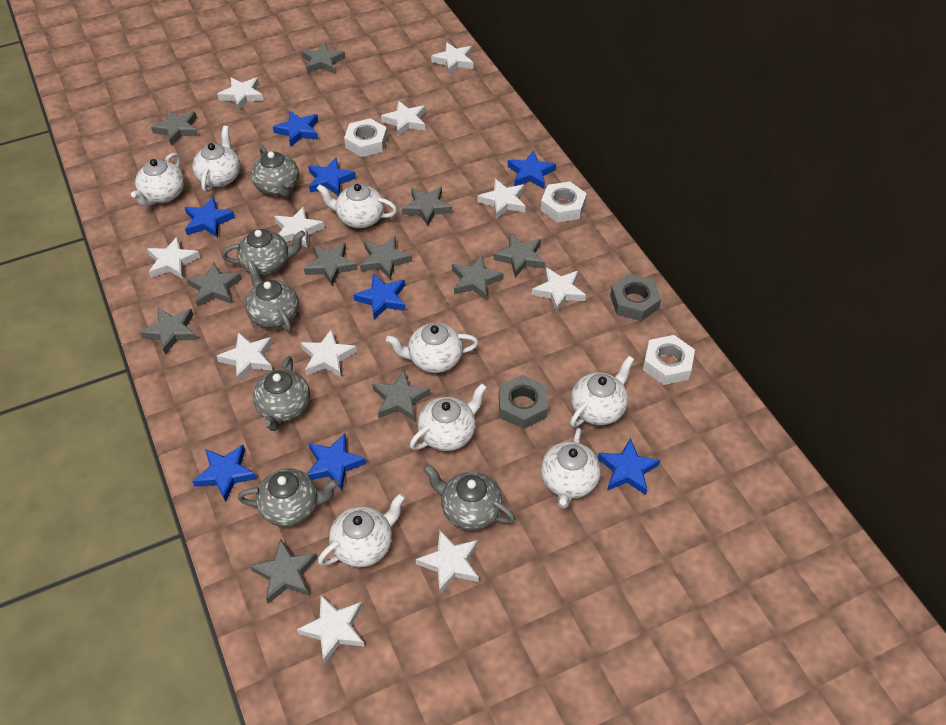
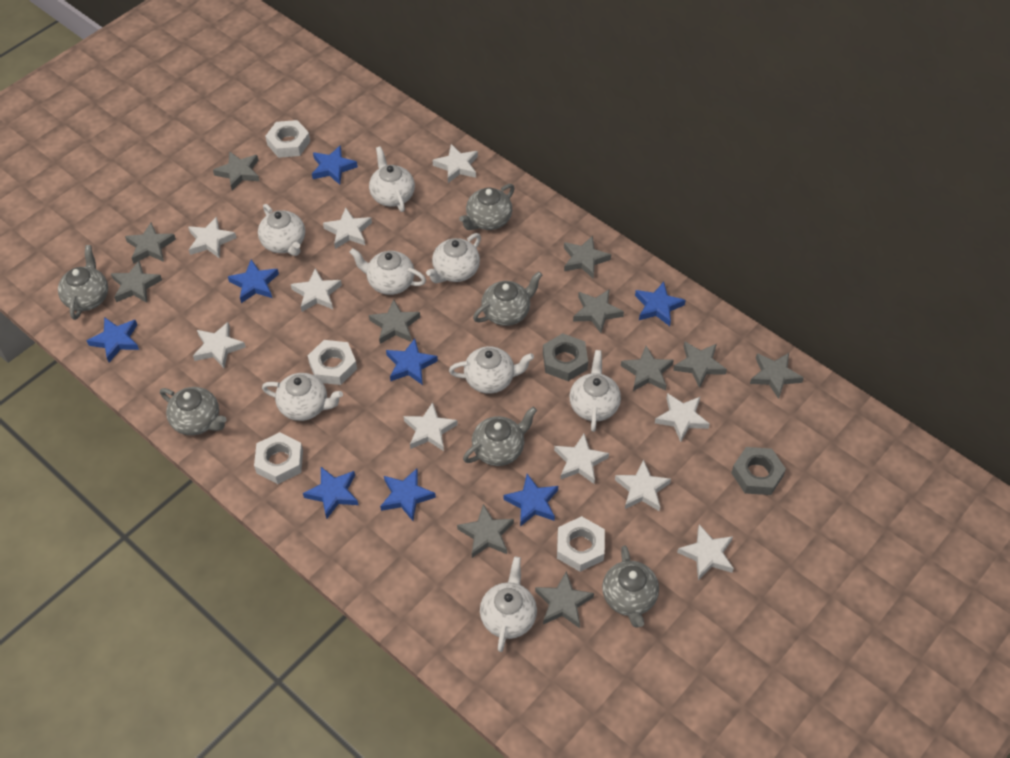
white nut: [344,118,387,157] [541,182,587,222] [643,335,695,385] = 3 -> [254,432,303,484] [265,120,310,158] [308,340,357,385] [557,516,605,572] = 4
white star: [147,237,200,279] [217,77,264,111] [217,332,273,382] [274,206,324,248] [297,595,365,664] [300,329,357,377] [381,101,425,136] [416,530,479,594] [431,42,474,75] [477,179,526,219] [532,267,586,313] = 11 -> [188,216,237,259] [193,322,246,368] [291,268,342,312] [323,208,372,249] [404,402,458,451] [432,144,478,183] [554,434,609,484] [615,460,671,511] [655,393,710,442] [677,524,734,580] = 10

